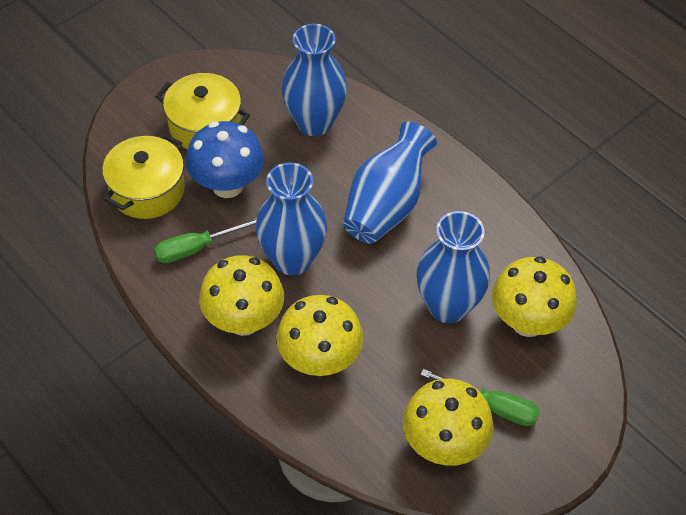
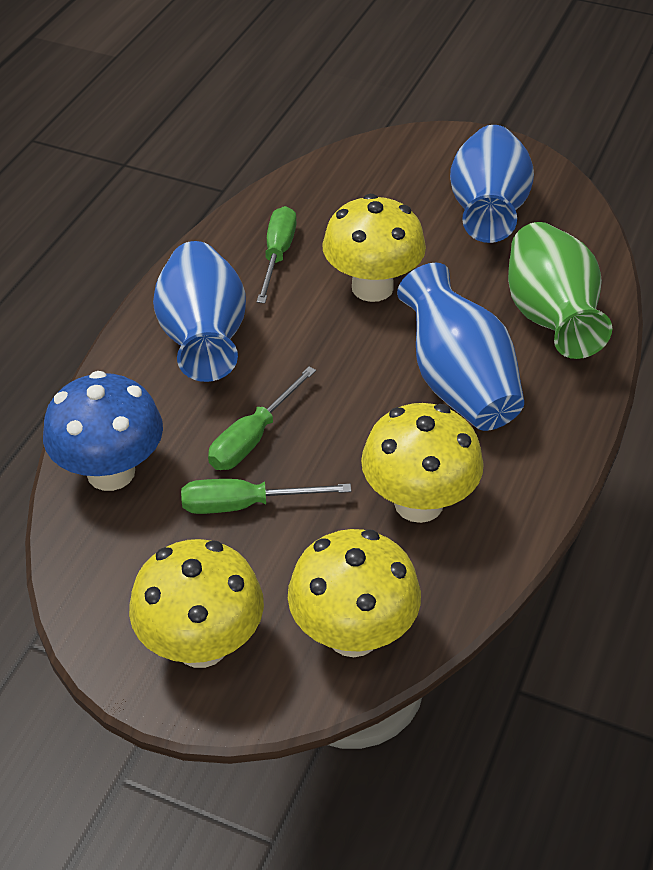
blue vase: [255,163,327,275] [282,24,347,136] [343,121,437,244] [417,211,490,323] = 4 -> [153,241,246,382] [397,263,524,431] [450,125,534,243] = 3
green screwdriver: [154,218,257,263] [421,369,540,426] = 2 -> [181,479,352,514] [208,367,316,470] [257,206,296,303] = 3
green vase: none = 0 -> [508,222,612,359] = 1
yellow pot: [102,134,185,219] [156,73,250,149] = 2 -> none = 0

